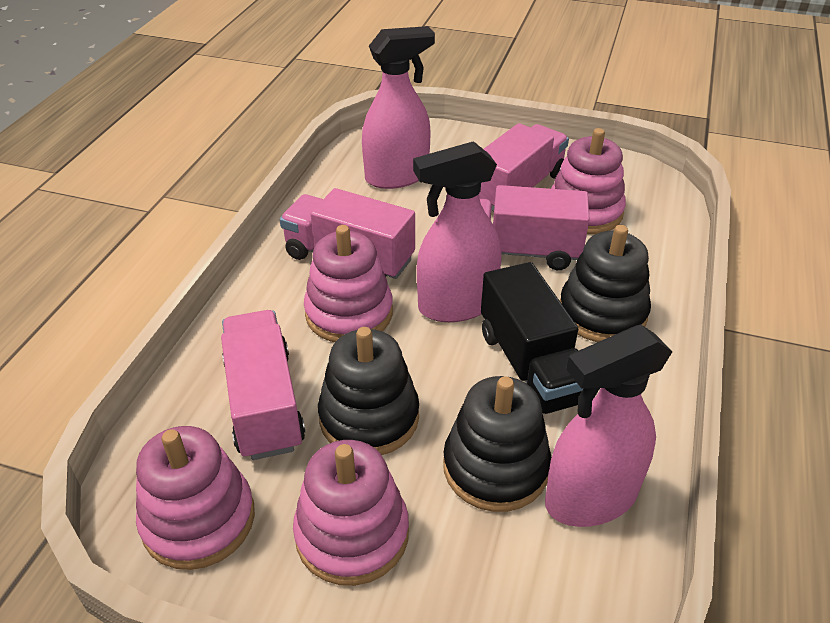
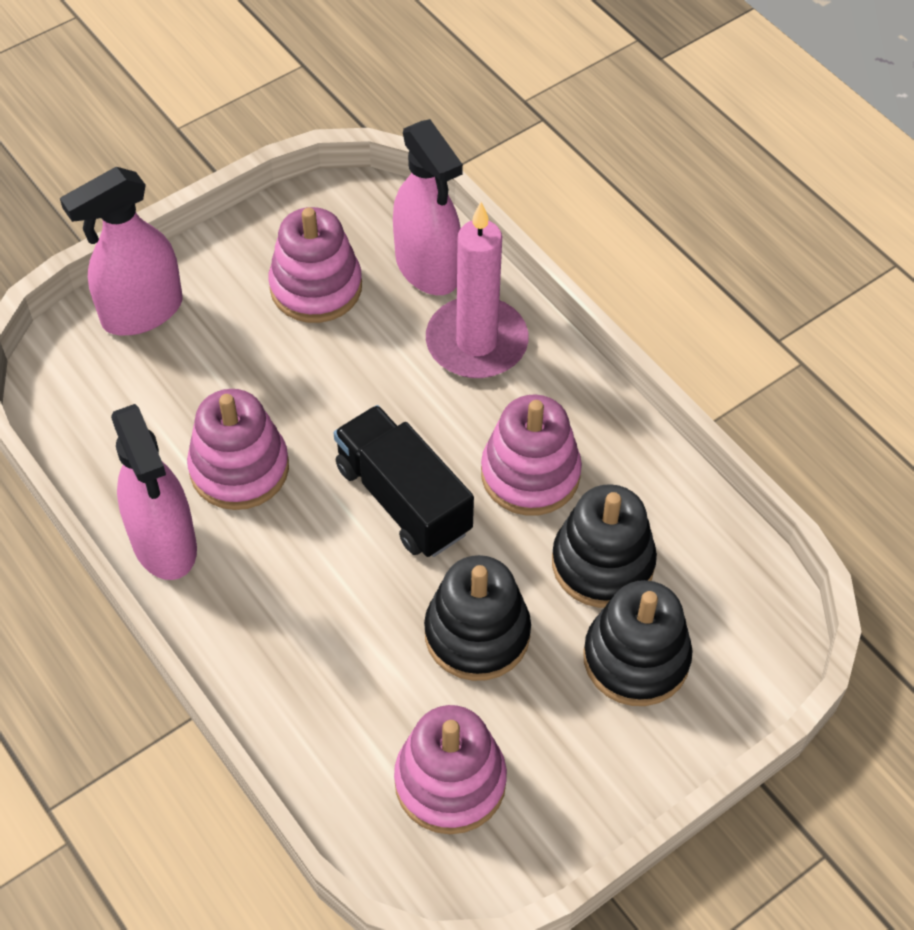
pink candle: none = 0 -> [426,202,529,378] = 1
pink truck: [221,310,305,460] [280,188,415,279] [479,123,569,211] [480,185,590,270] = 4 -> none = 0

